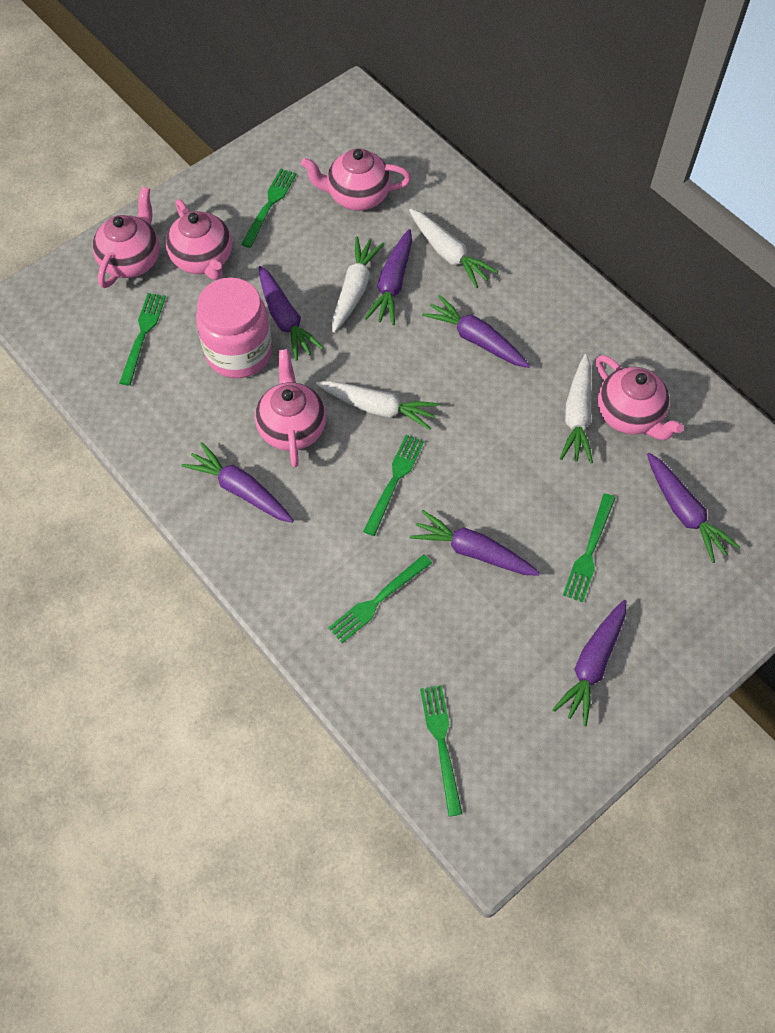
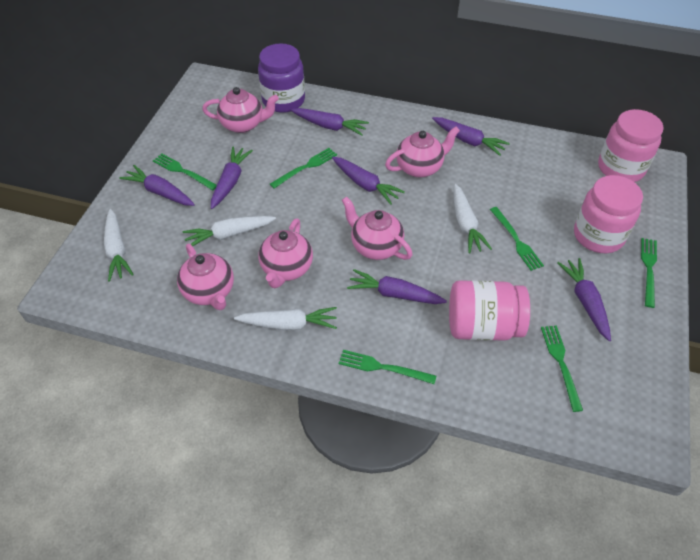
pink jar: [196,278,272,378] = 1 -> [449,280,530,341] [574,175,643,253] [598,109,664,182] = 3
purple jar: none = 0 -> [258,43,305,113] = 1

